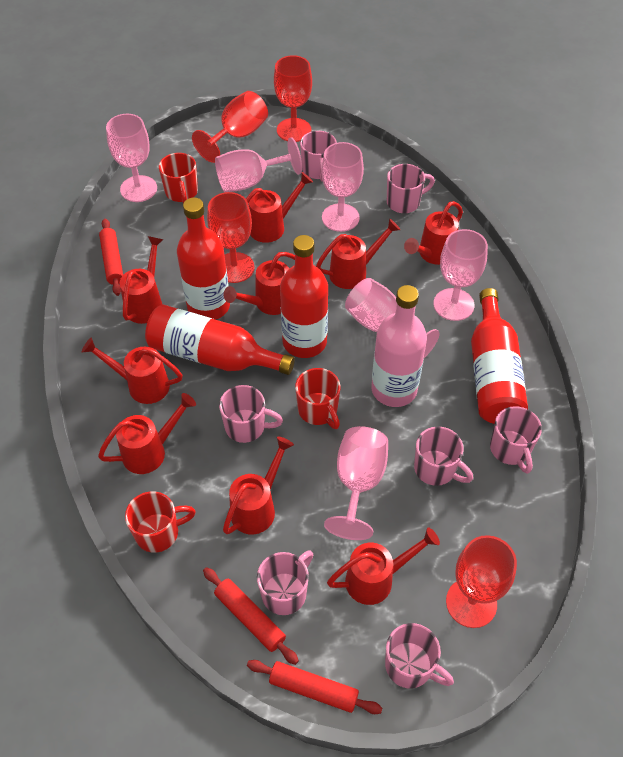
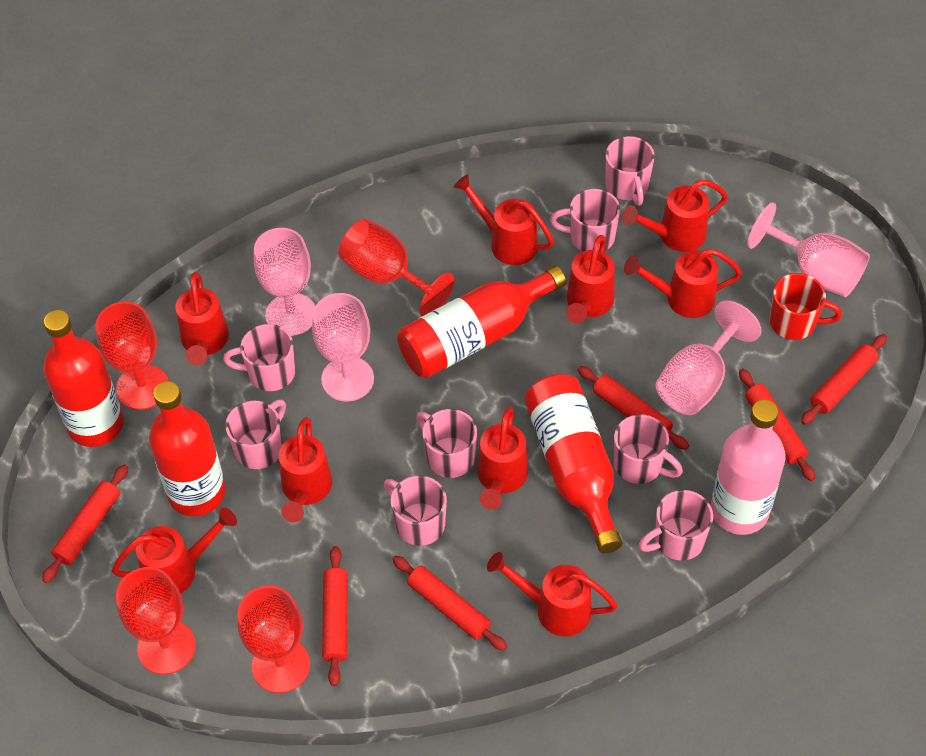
pink goblet: [106,114,157,202] [215,137,302,192] [321,142,364,232] [324,426,388,540] [345,278,440,358] [433,229,488,321] = 6 -> [254,228,315,336] [312,293,374,402] [656,301,761,415] [747,202,870,297] = 4
pink mug: [219,385,283,443] [257,550,313,615] [300,131,337,182] [385,623,454,688] [387,164,435,213] [414,427,473,486] [490,406,542,474] = 7 -> [223,324,295,391] [225,400,286,469] [384,476,447,546] [416,409,477,478] [550,189,620,251] [605,136,655,206] [614,415,683,484] [639,490,713,561] = 8
red mug: [125,491,196,553] [159,153,198,204] [295,368,340,429] = 3 -> [769,273,842,340] = 1
red rolling pin: [99,219,123,296] [203,567,299,665] [247,660,382,714] = 3 -> [42,464,128,583] [322,546,348,686] [392,555,507,651] [578,366,689,450] [739,368,815,481] [801,334,887,425] = 6

